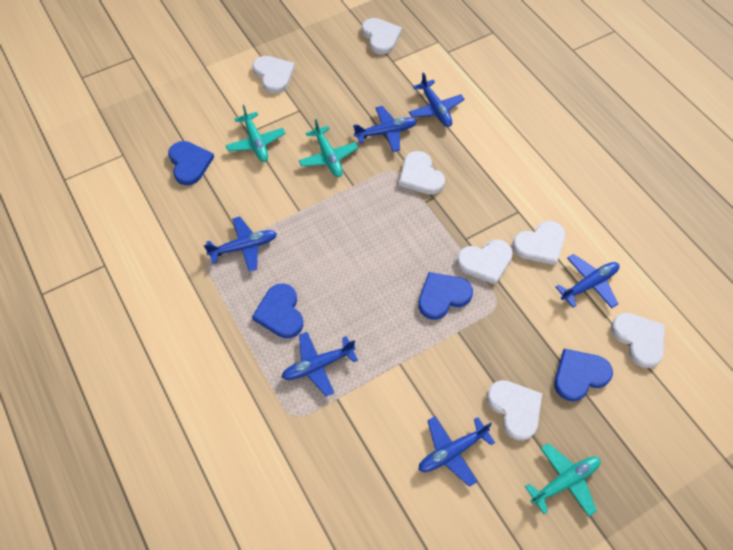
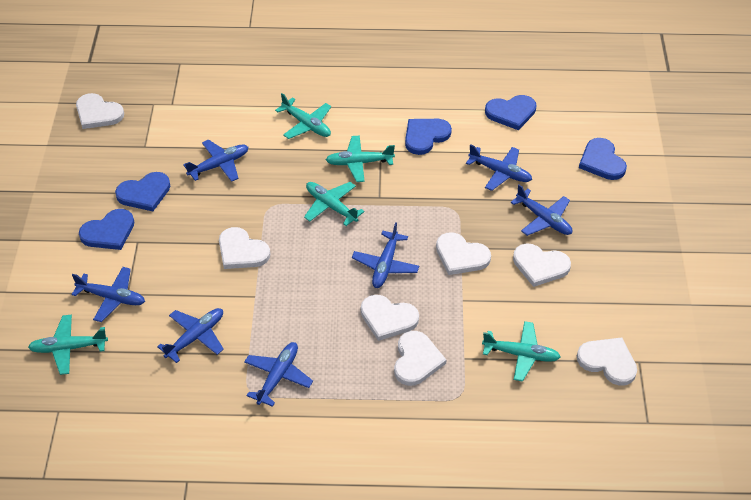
blue heart: [168,141,214,185] [252,283,303,338] [418,272,473,320] [554,349,613,401] = 4 -> [79,209,134,250] [115,172,170,211] [405,119,452,155] [485,95,536,130] [579,138,627,180] = 5
blue plane: [204,217,277,272] [282,332,358,397] [353,106,417,152] [409,72,464,127] [418,416,495,487] [556,254,620,308] = 6 -> [71,267,145,322] [157,308,224,363] [183,139,248,182] [244,342,313,407] [352,222,419,288] [466,144,532,191] [510,185,572,236] = 7
turquoise plane: [226,105,286,162] [299,119,358,177] [525,443,601,516] = 3 -> [28,315,108,375] [275,93,331,139] [304,182,365,226] [326,136,395,182] [482,321,561,382] = 5

